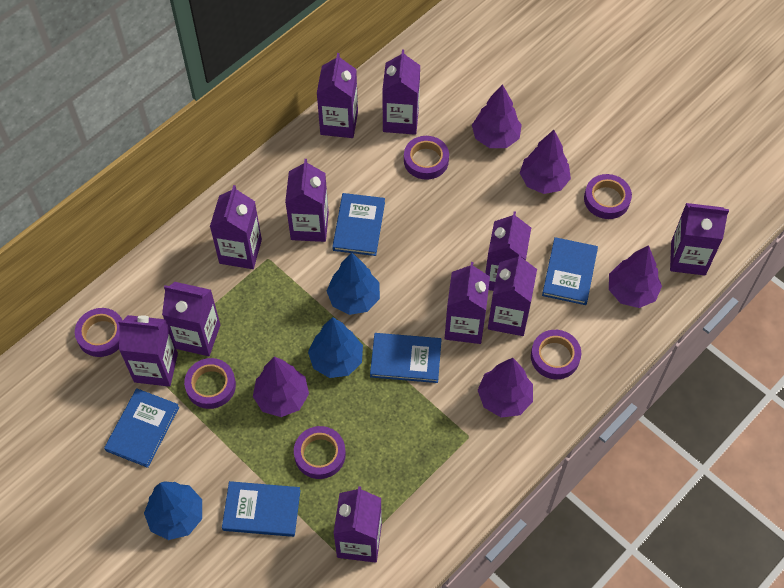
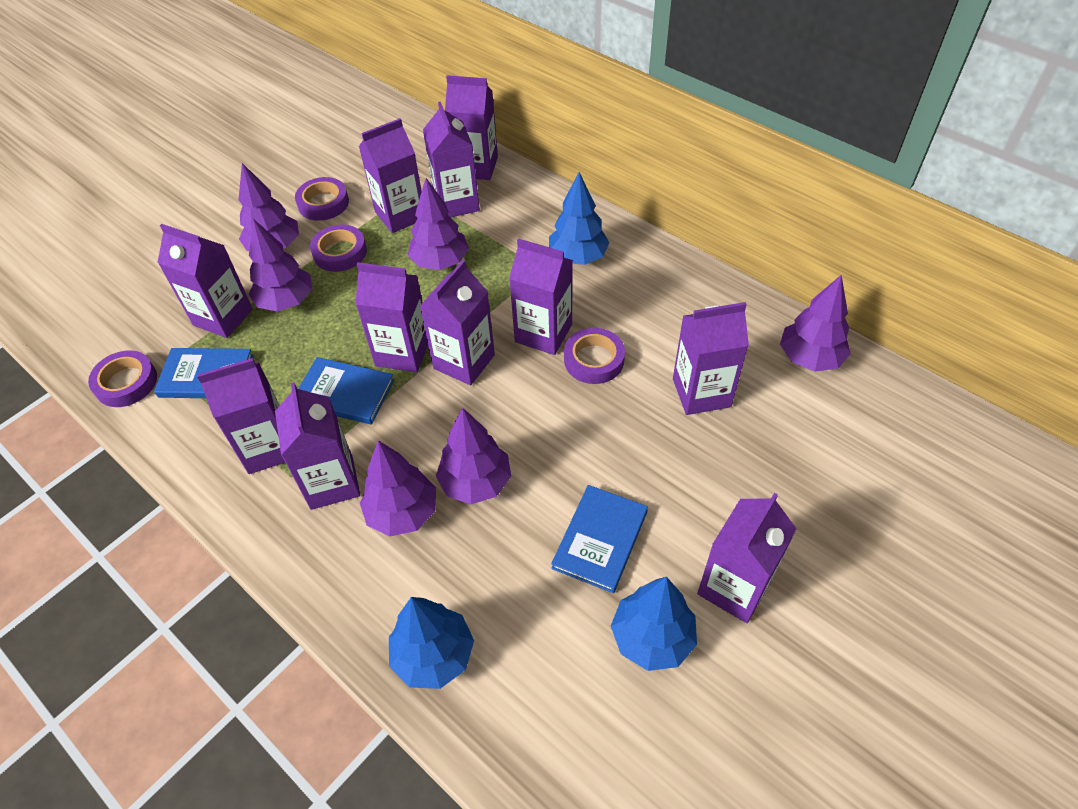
blue book: [104,388,179,468] [222,481,301,537] [332,193,385,256] [370,333,442,383] [542,237,598,305] = 5 -> [154,348,254,398] [298,357,394,424] [551,485,648,593] = 3
purple tape: [75,308,122,357] [184,358,236,409] [294,426,346,479] [404,136,449,180] [531,330,581,379] [584,174,632,219] = 6 -> [88,350,157,407] [295,177,349,221] [310,225,367,272] [564,328,625,384] = 4
purple tree: [253,357,309,417] [472,84,522,148] [478,358,533,417] [520,130,571,194] [609,245,662,308] = 5 -> [239,163,299,251] [248,219,312,312] [360,440,436,537] [408,178,469,270] [436,408,511,504] [780,275,851,372] = 6

